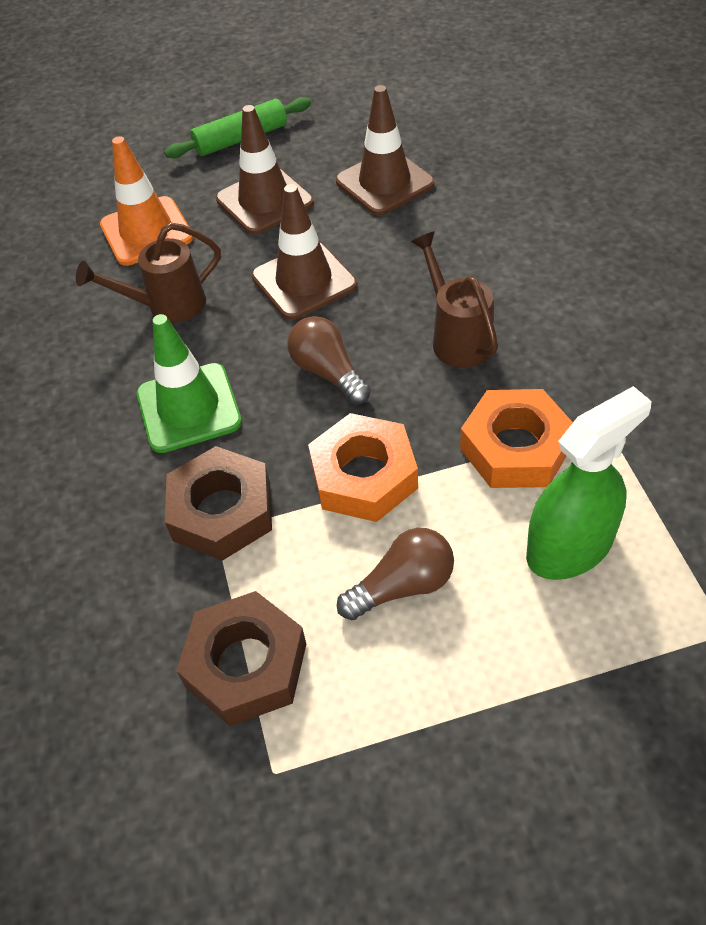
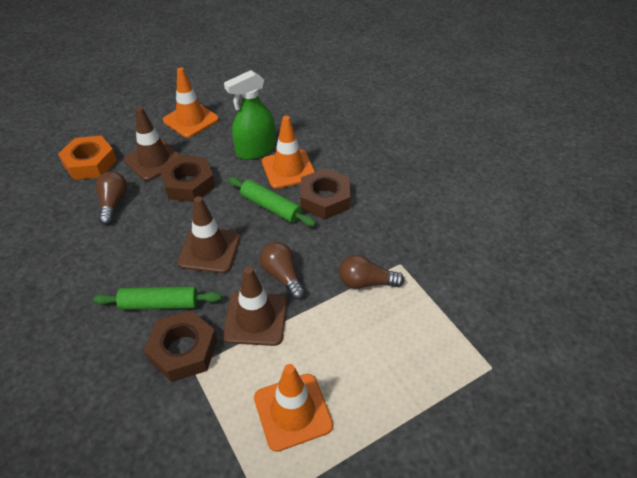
brown light bulb: [287,316,371,404] [337,528,454,620] = 2 -> [96,171,127,225] [260,242,305,300] [339,255,404,289] = 3
brown nut: [165,446,272,561] [176,591,306,726] = 2 -> [144,311,217,382] [160,155,215,202] [300,168,350,219] = 3
brown watering can: [76,222,221,323] [411,231,498,368] = 2 -> none = 0
green rolling pin: [164,97,311,159] = 1 -> [93,286,222,310] [228,177,316,226] = 2
green traffic cone: [137,314,242,453] = 1 -> none = 0
orange nut: [308,413,418,522] [460,389,573,488] = 2 -> [58,136,117,180] = 1
orange traffic cone: [100,136,193,266] = 1 -> [163,67,219,138] [254,364,333,452] [262,116,315,189] = 3

